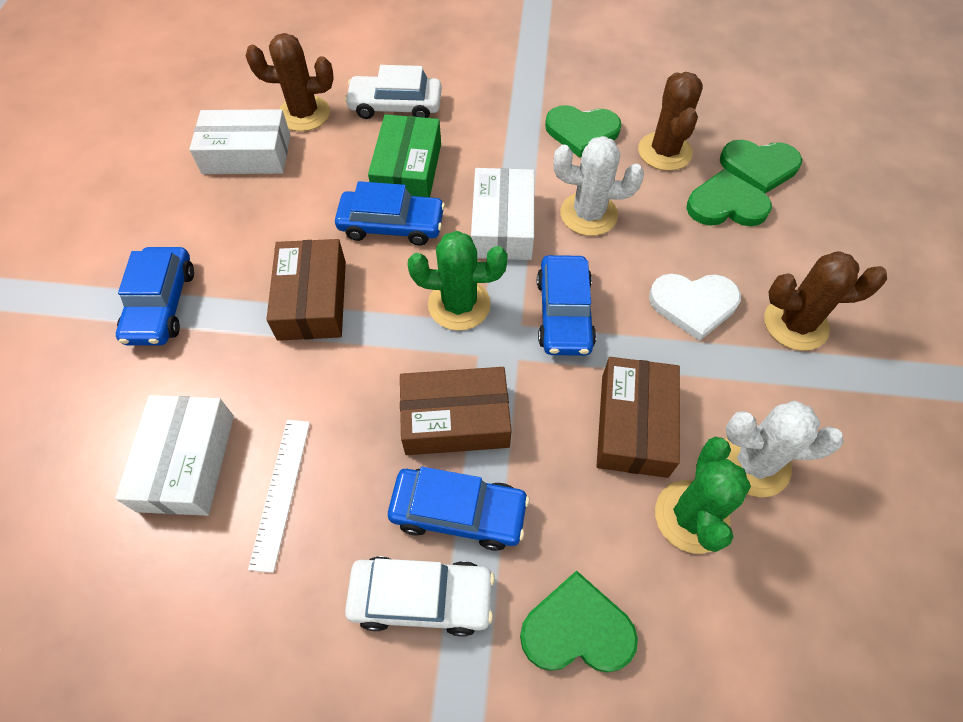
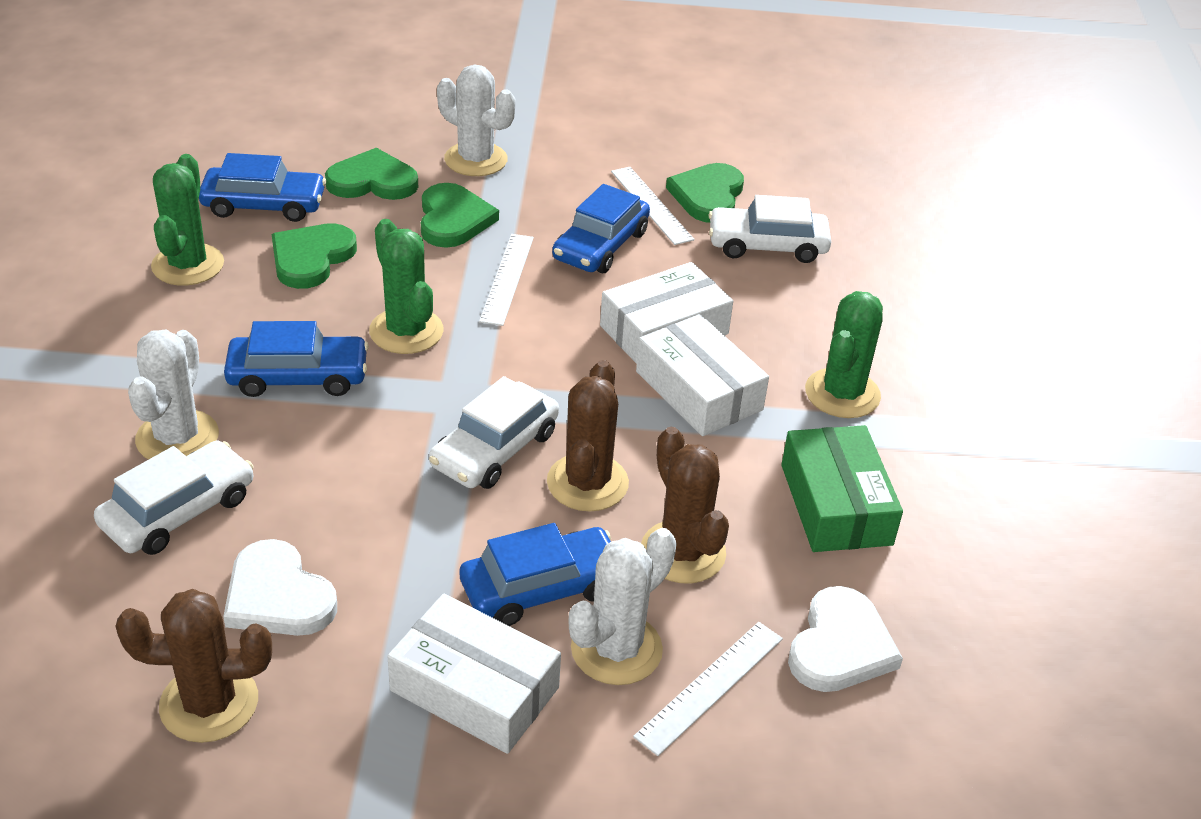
brown box: [266,239,346,341] [400,367,512,455] [596,357,680,478] = 3 -> none = 0
green cactus: [407,231,507,331] [655,437,751,554] = 2 -> [151,154,224,286] [369,219,444,354] [805,291,883,418] = 3
white cactus: [553,136,644,236] [725,401,844,497] = 2 -> [128,330,219,460] [437,64,515,176] [568,528,677,685] = 3
white car: [345,65,442,119] [345,556,495,637] = 2 -> [94,440,254,555] [429,376,559,489] [708,195,831,263] = 3
white heart: [649,274,741,341] = 1 -> [223,539,337,636] [788,586,903,692] = 2
white ruler: [248,420,310,573] = 1 -> [479,234,534,326] [611,167,694,245] [633,622,783,756] = 3

